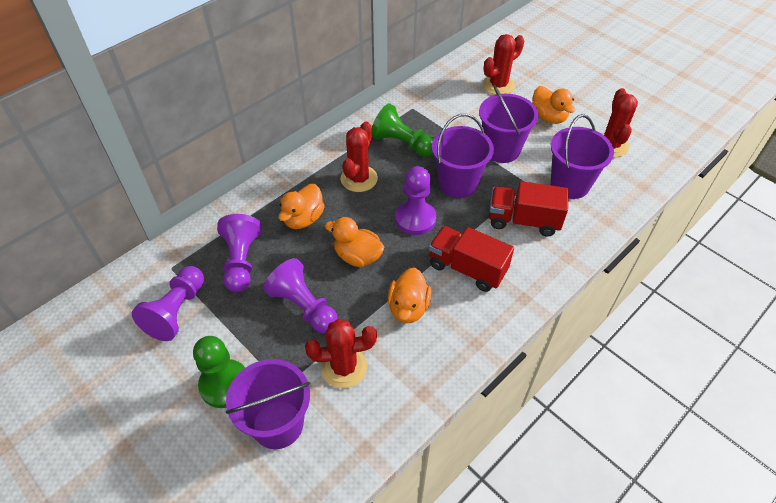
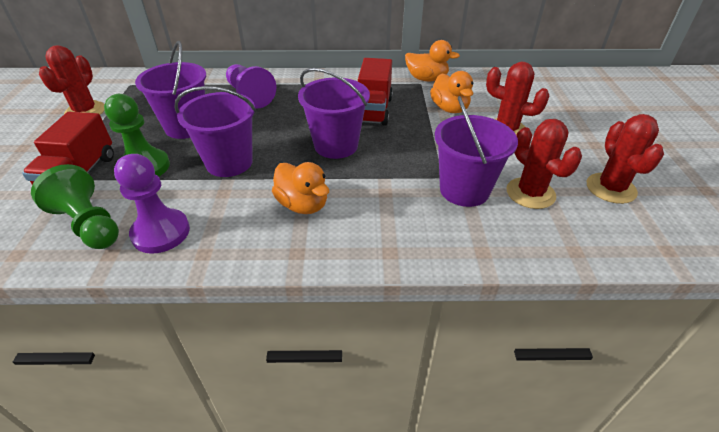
orange duck: [279,184,325,229] [325,217,384,267] [388,268,432,323] [532,86,575,124] = 4 -> [272,162,329,214] [405,40,460,81] [430,71,474,113] = 3
purple pawn: [132,266,204,341] [217,214,262,293] [263,258,338,333] [395,166,436,235] = 4 -> [114,154,190,254] [226,64,276,109] = 2

